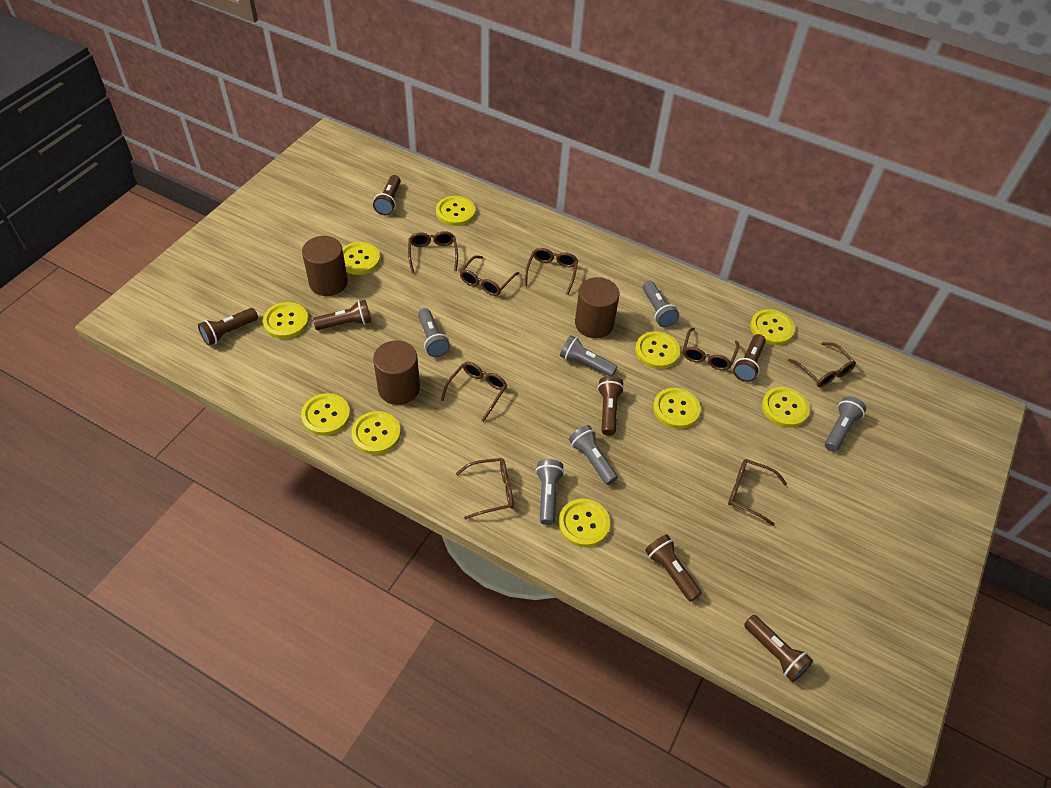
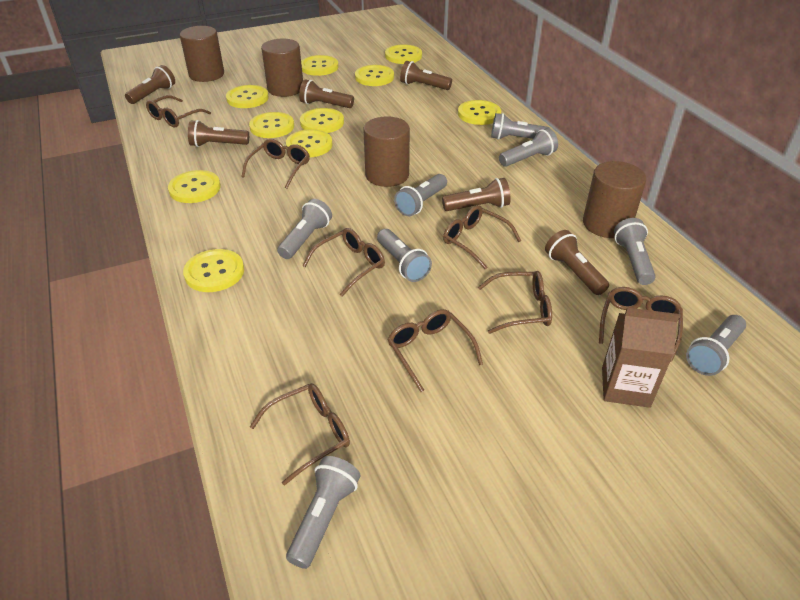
brown carton: none = 0 -> [602,308,680,408] = 1
brown cylinder: [302,236,348,296] [373,340,420,405] [575,277,619,338] = 3 -> [180,26,224,82] [261,39,303,97] [363,116,410,187] [583,161,646,238] = 4
brown flashlight: [198,308,258,346] [313,300,371,330] [373,175,401,215] [598,376,624,436] [645,535,702,602] [733,334,766,382] [744,615,813,682] = 7 -> [125,65,175,104] [188,120,249,147] [299,79,354,108] [400,61,452,90] [442,178,511,211] [545,230,609,295] = 6
grey flashlight: [418,308,450,357] [536,459,564,525] [560,335,617,376] [569,425,618,485] [643,281,679,327] [825,397,866,452] = 6 -> [277,199,332,259] [286,456,360,569] [377,229,432,282] [394,174,447,216] [491,113,551,140] [499,128,558,167] [614,218,656,285] [686,315,746,376] = 8

